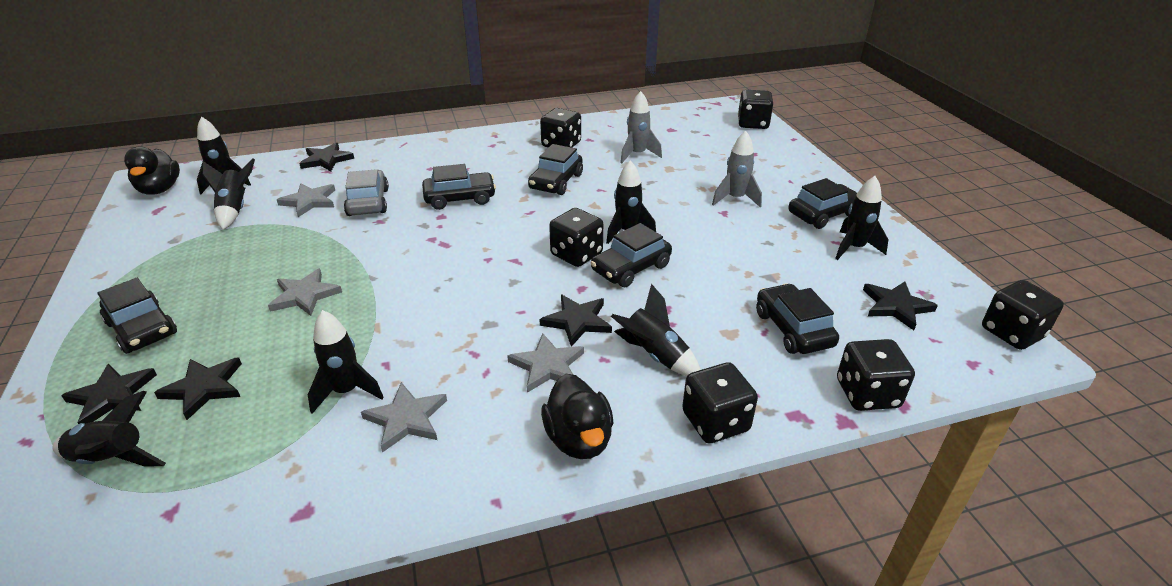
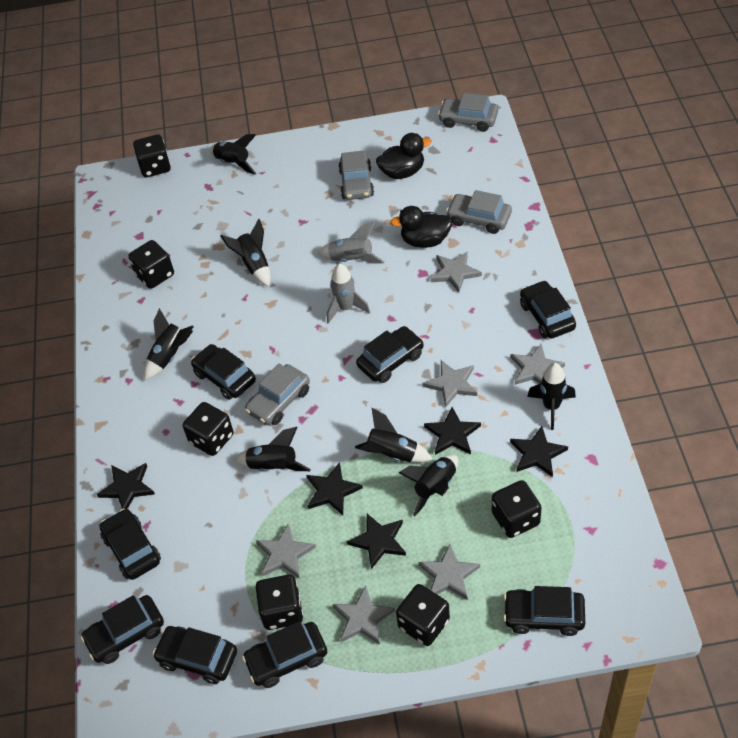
black car: [97,278,177,354] [422,164,496,210] [528,144,583,195] [591,223,672,287] [756,283,839,354] [788,178,857,229] = 6 -> [81,595,164,664] [99,509,161,580] [153,626,237,684] [191,344,256,400] [242,621,327,688] [356,326,424,383] [503,586,585,636] [520,280,576,339] = 8
grey car: [344,169,389,216] = 1 -> [245,364,310,425] [338,150,374,200] [438,93,498,132] [446,190,512,234] = 4
grey star: [268,268,342,316] [277,183,335,217] [361,382,447,453] [507,333,584,393] = 4 -> [256,523,316,579] [333,586,395,645] [419,544,480,600] [423,360,477,407] [431,251,482,293] [510,344,565,385] = 6

